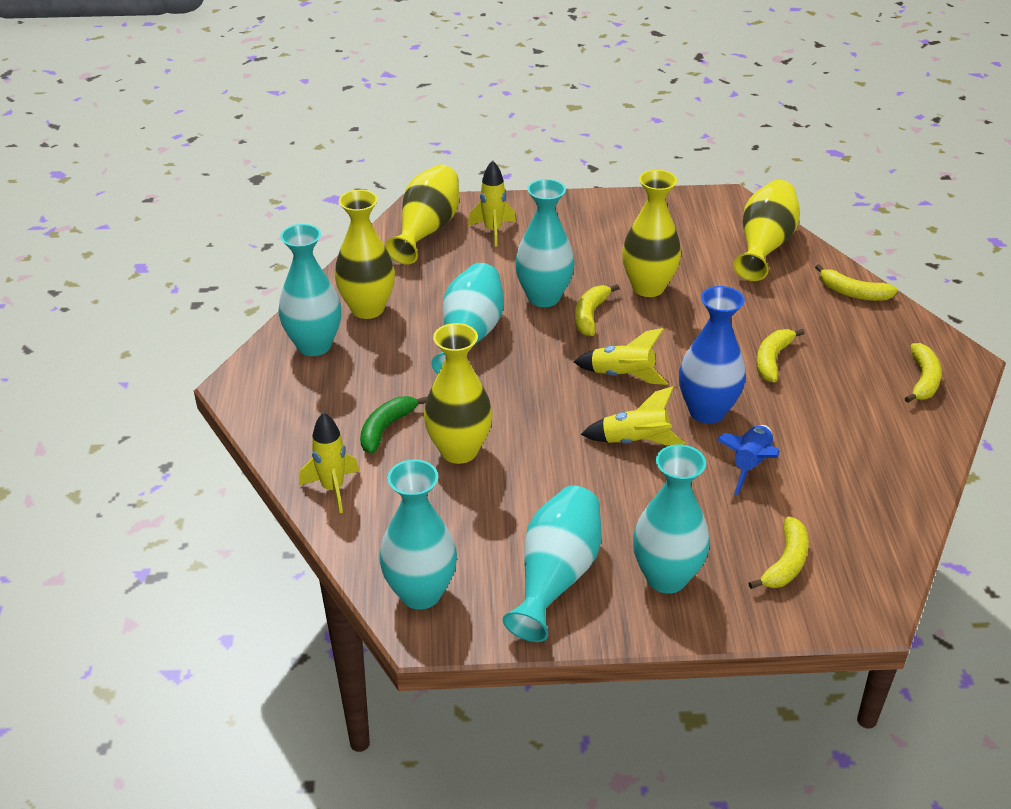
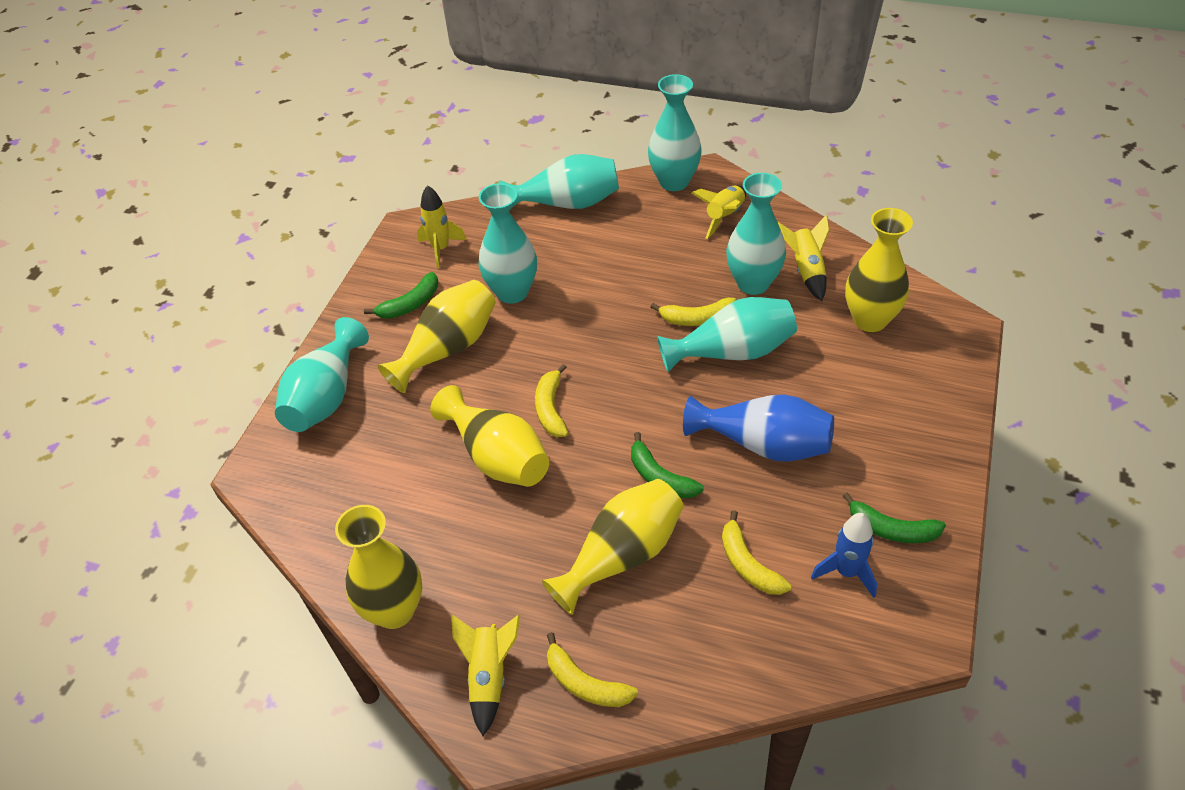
green banana: [360,396,427,454] = 1 -> [364,272,438,319] [631,432,704,498] [843,493,946,543] = 3
yellow banana: [575,284,619,336] [748,516,809,589] [756,329,805,382] [815,264,898,301] [905,343,942,403] = 5 -> [535,364,569,437] [547,632,638,707] [651,298,736,326] [722,510,791,595] = 4

